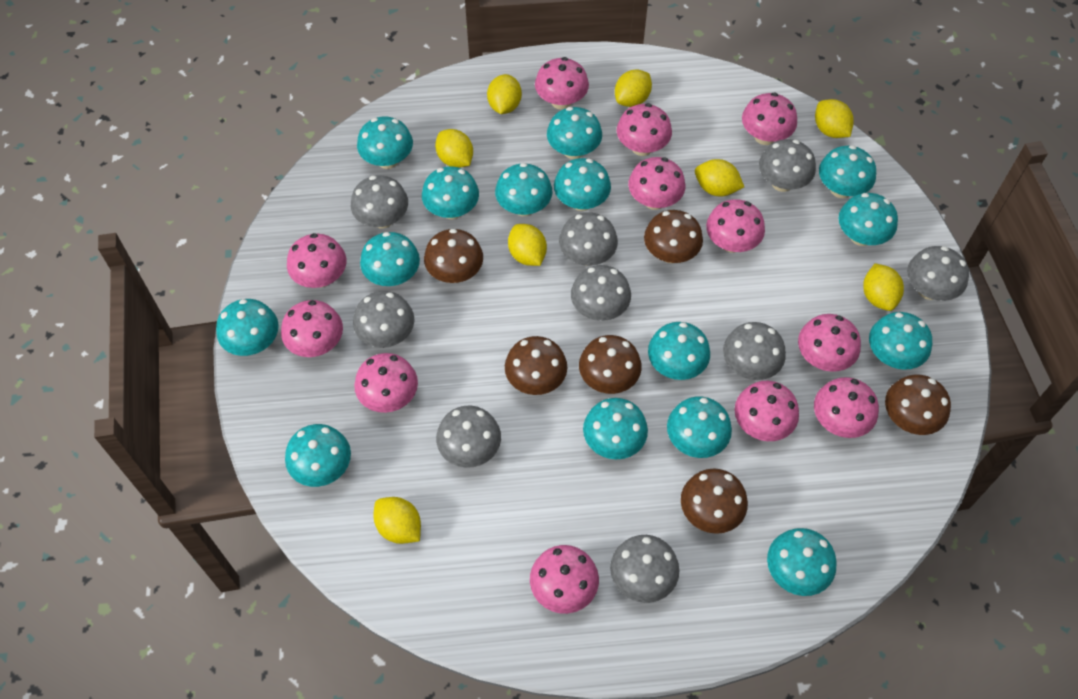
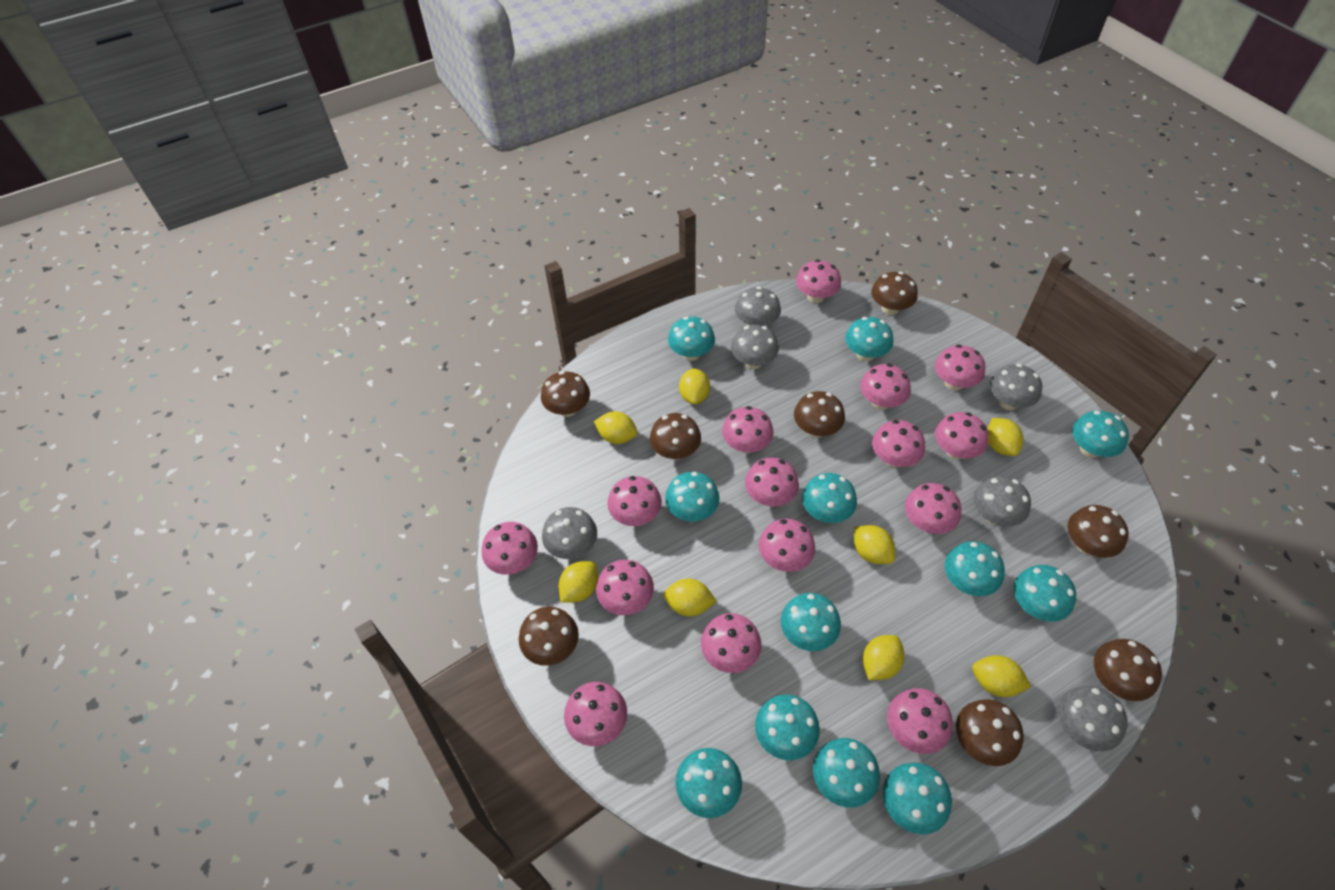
brown mushroom: [424,229,483,283] [505,336,567,395] [579,335,642,394] [644,210,703,263] [681,469,748,534] [885,374,951,435] = 6 -> [519,607,579,666] [541,371,590,417] [650,413,701,460] [794,391,845,438] [871,272,918,315] [956,699,1024,766] [1067,505,1128,558] [1094,639,1162,701] = 8
grey mushroom: [351,175,408,229] [353,291,414,348] [436,406,501,468] [559,212,618,266] [571,265,631,321] [610,535,679,603] [723,322,786,380] [759,139,816,192] [907,246,969,301] = 9 -> [542,507,597,559] [731,325,779,369] [735,286,781,326] [974,476,1031,527] [990,364,1042,410] [1058,686,1128,752] = 6
pink mushroom: [281,300,343,357] [287,233,346,288] [354,353,418,413] [530,545,599,614] [535,57,589,110] [617,103,672,156] [628,157,686,210] [706,199,765,253] [735,381,799,441] [742,93,797,145] [798,314,861,372] [814,377,879,438] = 12 -> [482,522,538,575] [564,682,627,746] [596,560,654,615] [607,476,662,526] [701,613,761,673] [722,406,774,453] [745,457,799,506] [759,519,815,572] [796,259,841,303] [860,364,911,410] [872,420,925,467] [887,688,953,754] [905,483,961,534] [935,345,985,391] [935,412,989,459] = 15
turquoise mushroom: [216,299,279,356] [285,424,351,487] [357,117,413,169] [360,232,420,286] [422,166,479,219] [495,163,553,216] [547,107,602,159] [554,158,611,211] [583,398,648,459] [648,322,710,380] [667,396,732,458] [767,528,837,596] [819,145,876,198] [839,193,898,246] [869,312,932,370] = 15 -> [665,472,719,521] [668,317,715,361] [675,748,742,818] [755,694,820,760] [781,593,841,651] [802,473,857,523] [813,738,880,808] [845,317,893,361] [883,763,952,835] [945,541,1005,596] [1014,565,1076,622] [1072,411,1129,458] = 12

